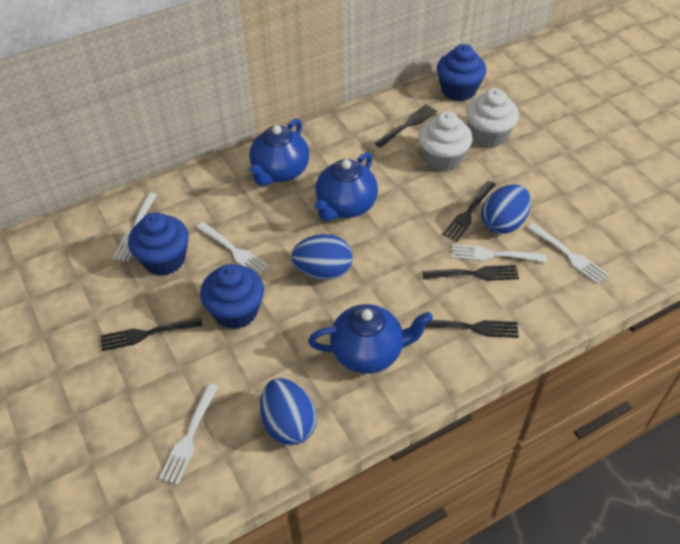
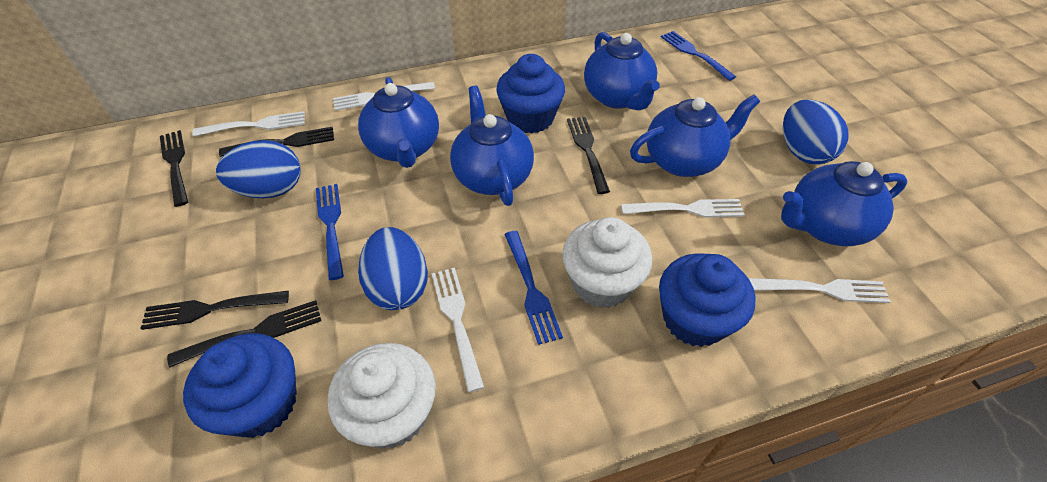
blue fork: none = 0 -> [316,184,344,280] [504,231,563,345] [661,31,736,81] = 3
blue teapot: [249,119,310,186] [308,304,433,373] [315,152,378,221] = 3 -> [358,77,439,168] [450,86,534,206] [584,32,660,110] [630,95,760,177] [781,161,907,246] = 5

